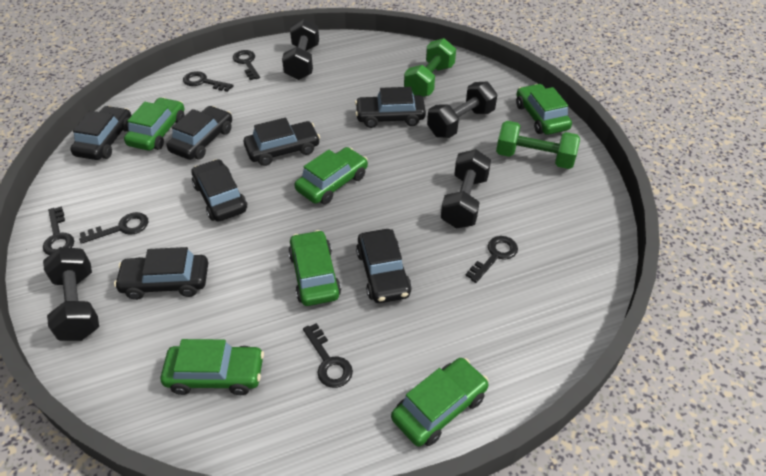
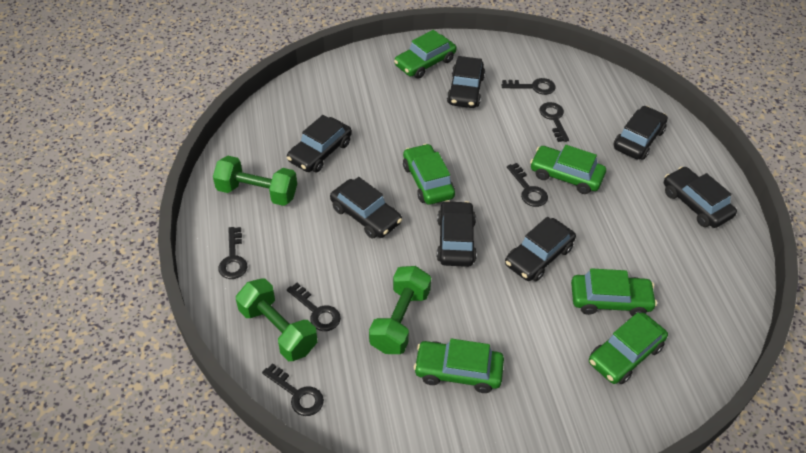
black dumbbell: [43,247,99,341] [282,19,319,80] [427,82,497,138] [441,149,491,229] = 4 -> none = 0
green dumbbell: [404,38,456,97] [496,121,580,169] = 2 -> [213,156,297,206] [236,278,318,361] [369,266,431,354] = 3

